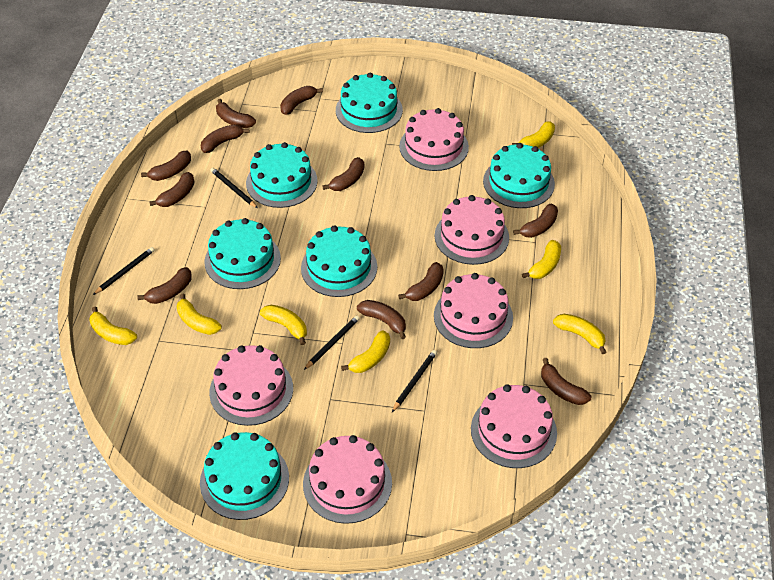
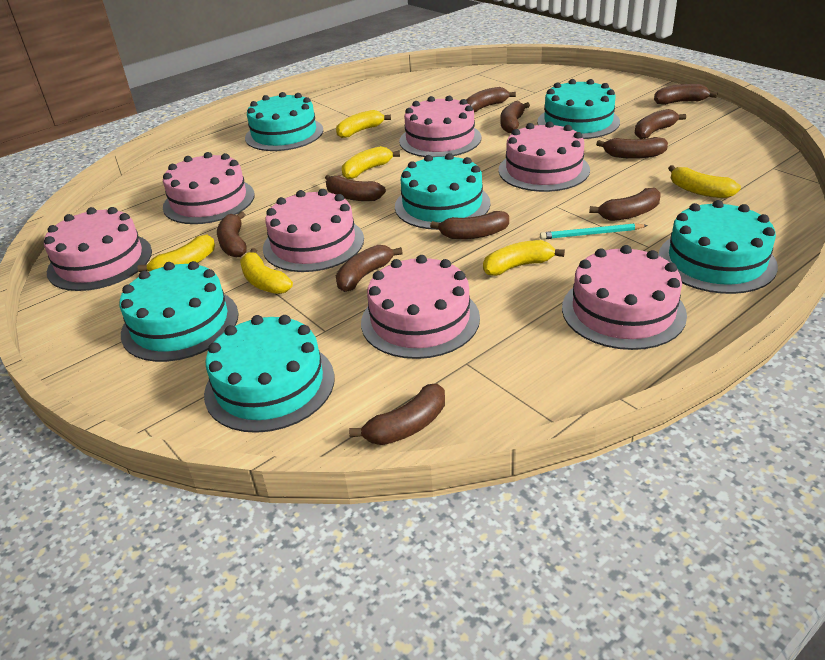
black pencil: [93,247,155,295] [210,168,258,208] [304,315,360,370] [392,350,437,412] = 4 -> none = 0
pink cake: [209,345,293,426] [303,435,392,524] [399,108,469,171] [434,273,513,348] [435,195,509,265] [471,384,557,468] = 6 -> [44,207,152,291] [163,152,255,224] [263,189,364,272] [361,255,480,359] [399,96,481,157] [499,121,590,192] [562,245,687,350] = 7
turquoise pencil: none = 0 -> [540,223,648,240] = 1
yellow banana: [89,306,137,345] [177,293,222,335] [260,305,307,345] [341,330,390,373] [512,121,555,148] [522,240,561,279] [553,314,606,354] = 7 -> [138,235,215,272] [240,248,293,294] [336,110,391,138] [342,146,400,179] [483,240,565,276] [668,165,741,198] = 6

